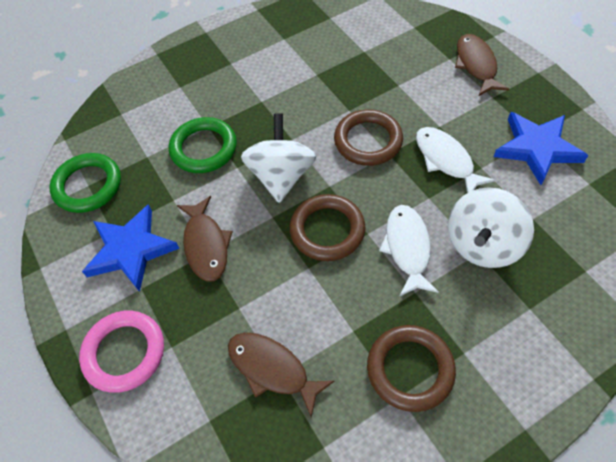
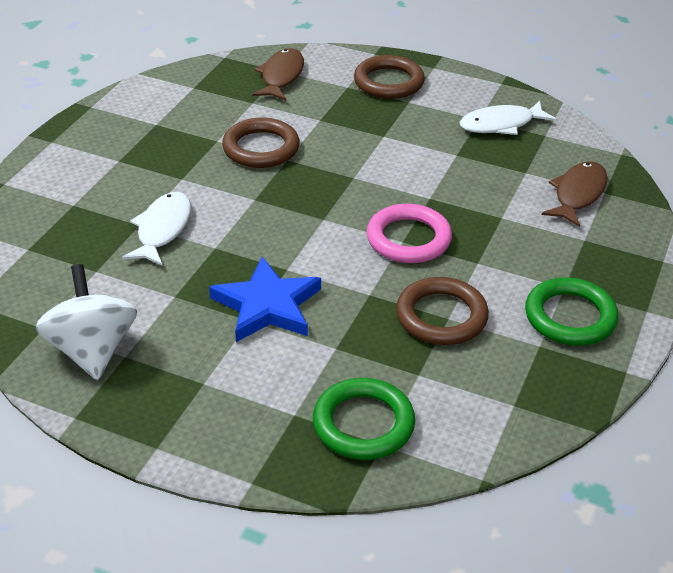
blue star: [82,204,179,292] [494,112,588,185] = 2 -> [209,257,321,342] = 1
brown fish: [177,196,233,282] [228,332,334,417] [455,34,510,96] = 3 -> [252,48,304,101] [542,161,607,227] = 2
white spinning top: [241,113,316,203] [448,187,534,268] = 2 -> [36,264,137,380] = 1

